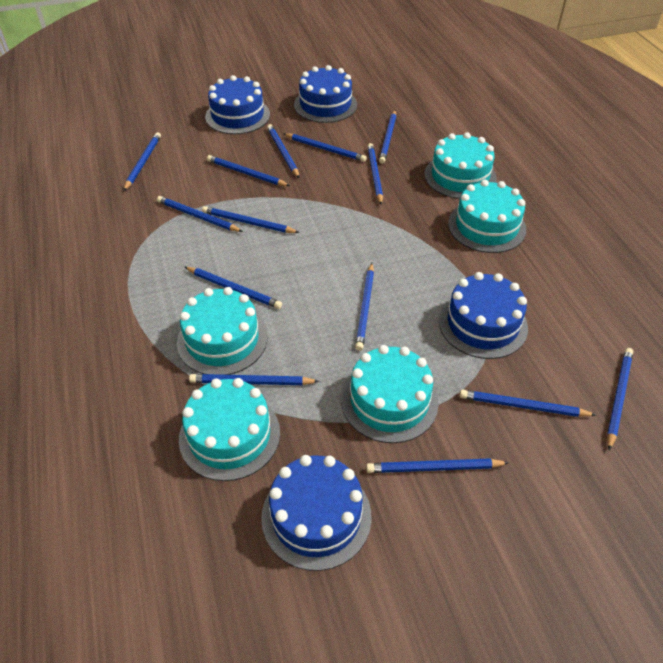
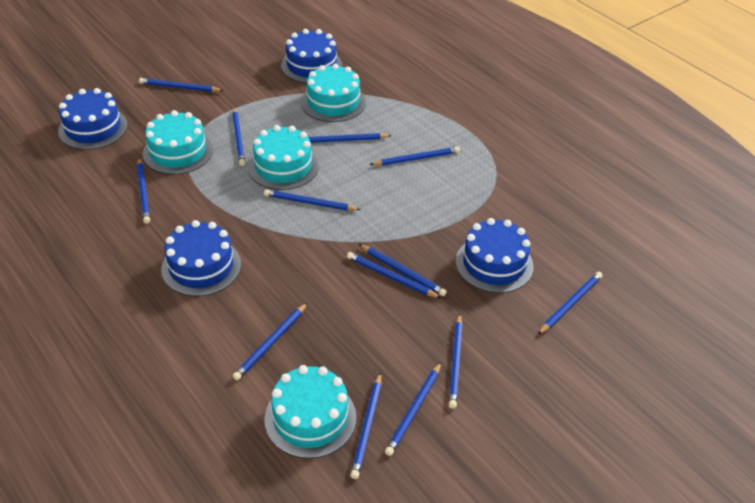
blue pencil: [124,132,161,191] [157,196,243,232] [185,267,282,309] [189,374,320,385] [202,206,300,233] [207,155,290,186] [267,124,299,178] [284,133,367,162] [355,263,374,351] [366,458,509,473] [367,143,383,205] [379,110,396,164] [460,390,596,417] [607,348,633,450] = 14 -> [137,158,150,224] [139,78,224,92] [232,107,245,166] [233,303,307,380] [264,189,361,211] [308,133,392,143] [347,252,441,298] [350,372,381,479] [359,244,447,296] [369,147,460,166] [385,362,441,456] [449,313,463,409] [538,272,603,335] = 13
turquoise cake: [177,287,267,375] [179,378,280,481] [341,345,438,443] [424,132,497,199] [448,180,526,253] = 5 -> [143,110,213,174] [248,125,318,190] [264,365,356,459] [301,64,366,122] = 4

